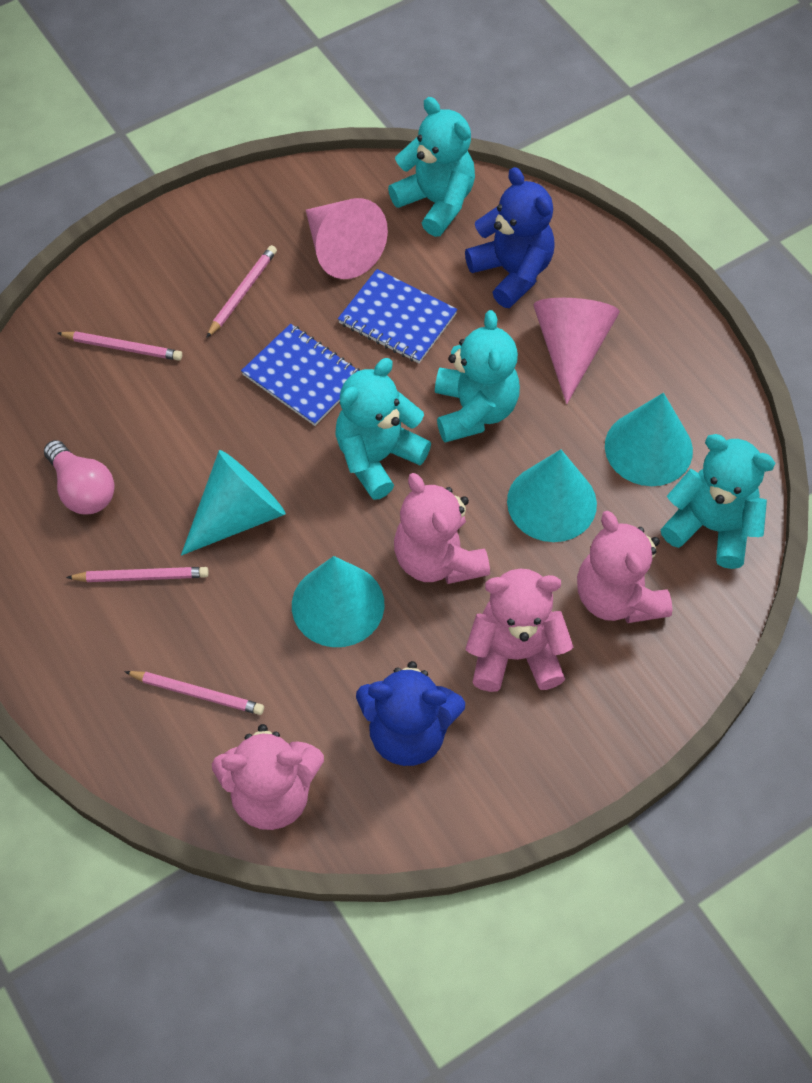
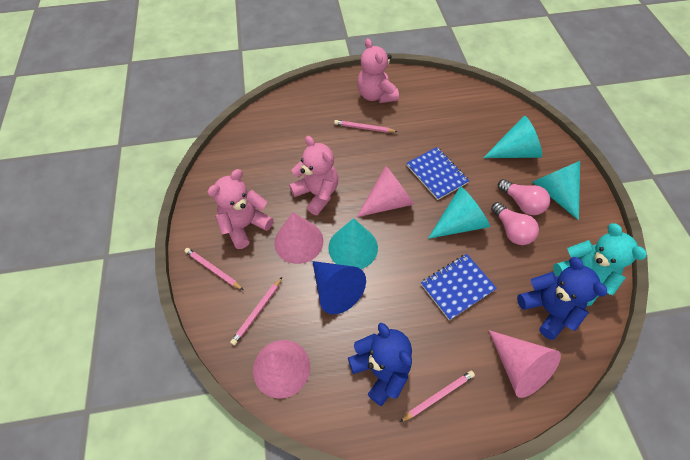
blue cone: none = 0 -> [312,261,366,314] = 1
pink cone: [306,198,388,279] [533,298,620,404] = 2 -> [253,340,310,399] [274,212,323,264] [357,166,414,217] [488,330,561,398] = 4
pink light bulb: [44,440,115,514] = 1 -> [491,202,539,245] [498,179,550,215] = 2
pink teddy bear: [212,724,324,830] [394,473,490,584] [465,569,573,692] [577,511,672,623] = 4 -> [207,169,273,249] [289,136,338,215] [357,38,399,103] = 3
turquoise teddy bear: [335,358,431,500] [388,97,475,237] [435,310,520,442] [661,434,775,569] = 4 -> [553,223,647,306] = 1

